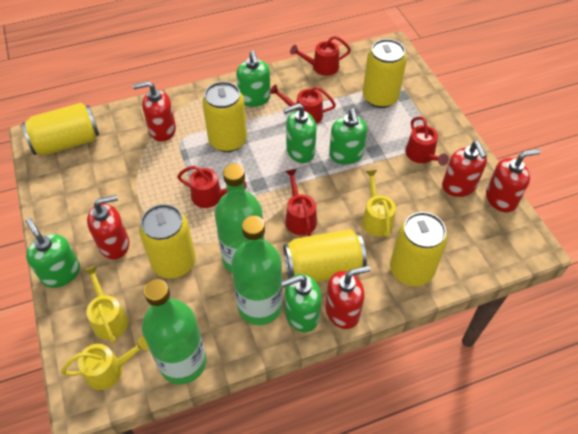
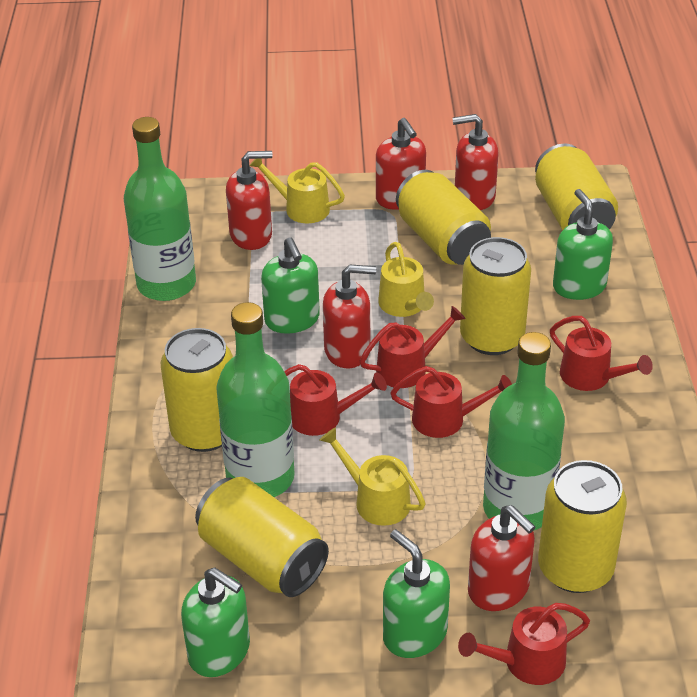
green soap dispenser: [26,218,80,288] [236,51,271,107] [281,274,321,332] [283,103,317,163] [329,108,367,164] = 5 -> [181,567,250,677] [261,237,320,334] [383,529,450,658] [553,189,613,300] = 4

